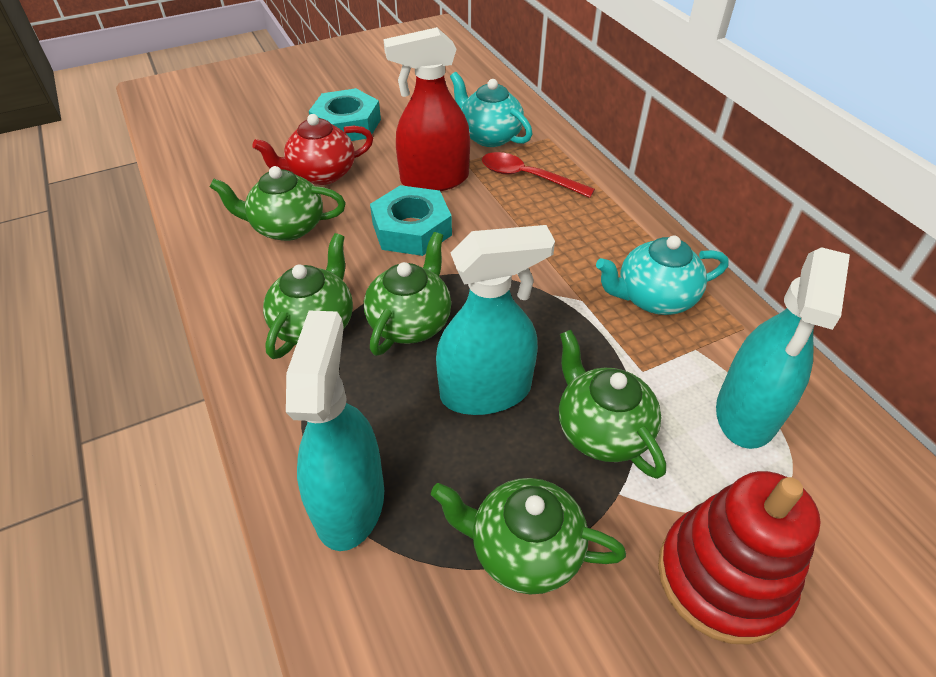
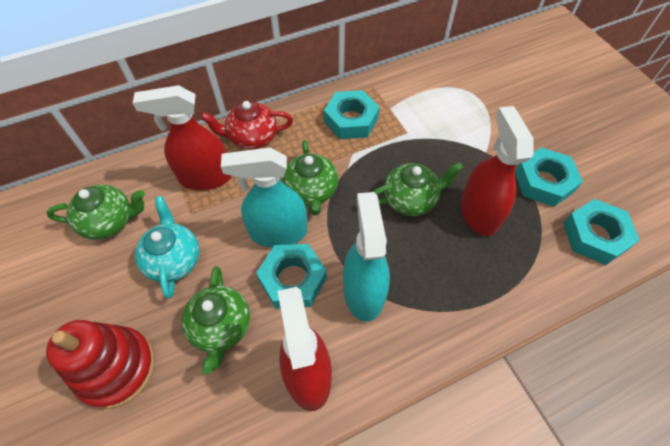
green teapot: [210,166,346,241] [263,233,353,359] [364,232,451,356] [431,478,626,595] [559,330,666,479] = 5 -> [46,185,145,240] [182,266,250,374] [282,140,338,215] [373,162,463,216] = 4
red spoon: [482,152,595,198] = 1 -> none = 0
red spray bottle: [383,27,470,191] = 1 -> [133,85,232,190] [278,287,332,411] [461,106,534,236] = 3
turquoise nut: [309,88,381,141] [370,185,452,256] = 2 -> [256,244,327,309] [324,90,380,139] [515,147,583,207] [563,199,640,265] = 4
turquoise spray bottle: [286,310,384,551] [436,225,555,415] [716,247,850,449] = 3 -> [221,148,307,248] [343,192,390,322] = 2
turquoise teapot: [450,72,532,147] [596,236,729,315] = 2 -> [135,196,199,298] = 1

